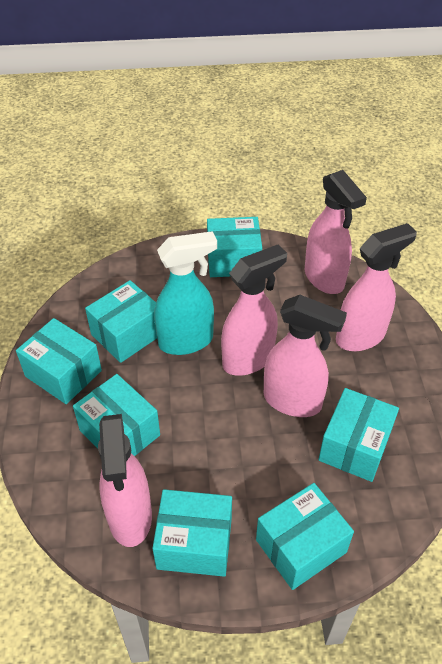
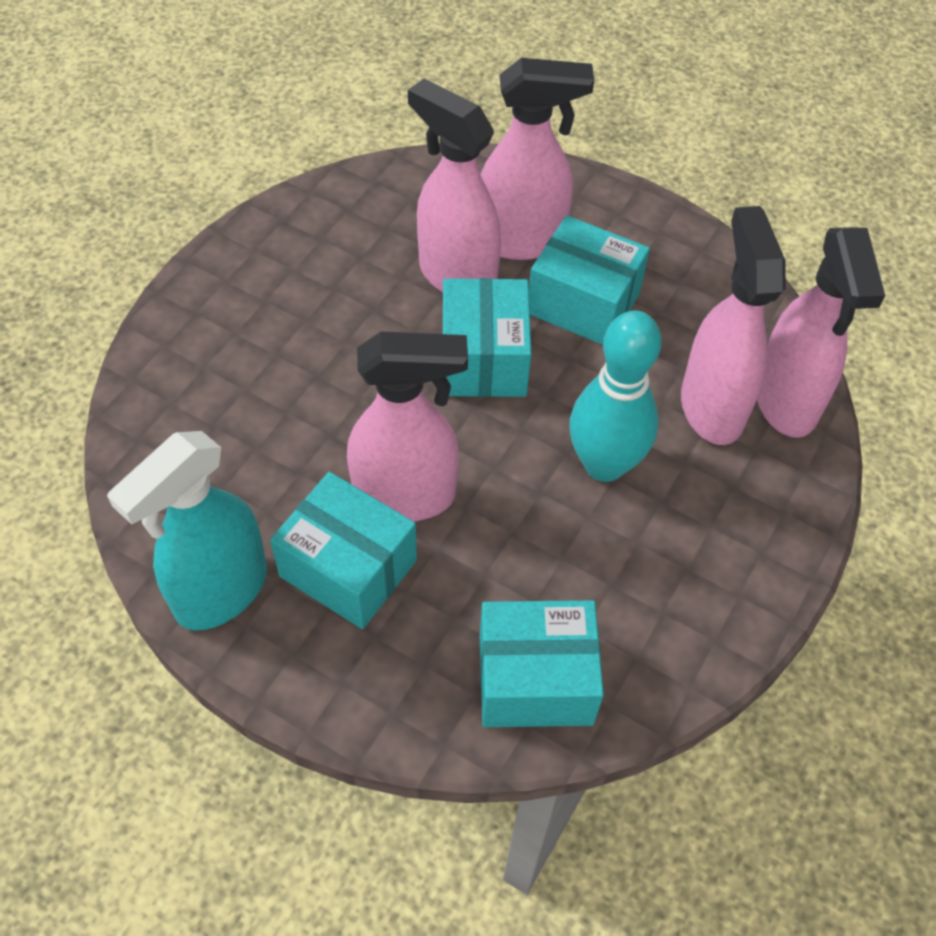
turquoise bowling pin: none = 0 -> [569,310,661,482] = 1
turquoise box: [16,318,102,404] [73,374,160,456] [85,280,157,363] [152,489,232,577] [207,217,262,277] [256,483,354,590] [319,388,399,482] = 7 -> [270,472,417,629] [443,278,531,397] [480,600,604,727] [529,215,650,345] = 4

